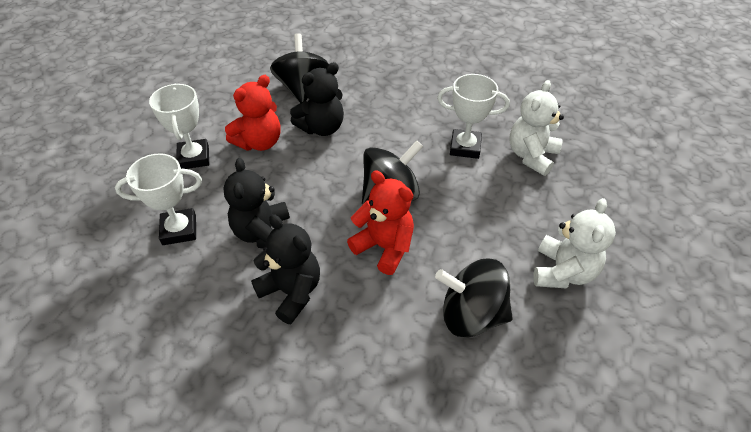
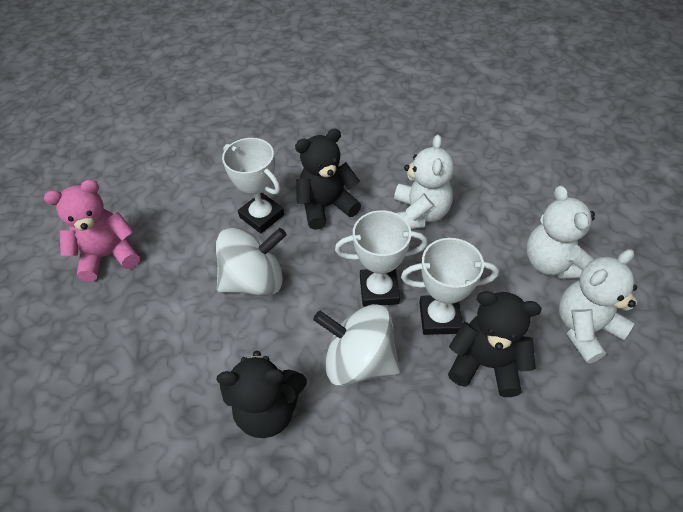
black spinning top: [270,33,329,103] [362,140,423,205] [435,259,513,337] = 3 -> none = 0
pink teddy bear: none = 0 -> [44,180,140,282] = 1
red teddy bear: [225,75,281,151] [347,170,414,275] = 2 -> none = 0
white spinning top: none = 0 -> [216,228,286,296] [313,304,400,386] = 2
white teddy bear: [509,80,564,176] [533,198,616,288] = 2 -> [394,135,454,229] [526,185,595,279] [559,249,637,364] = 3

